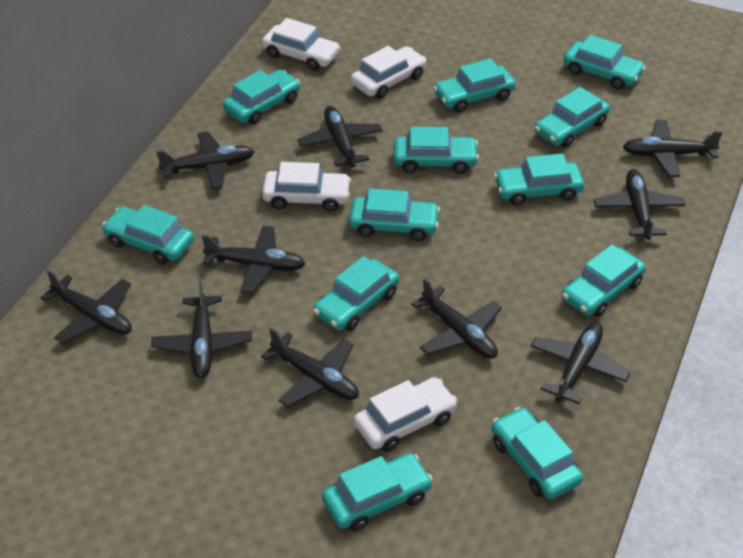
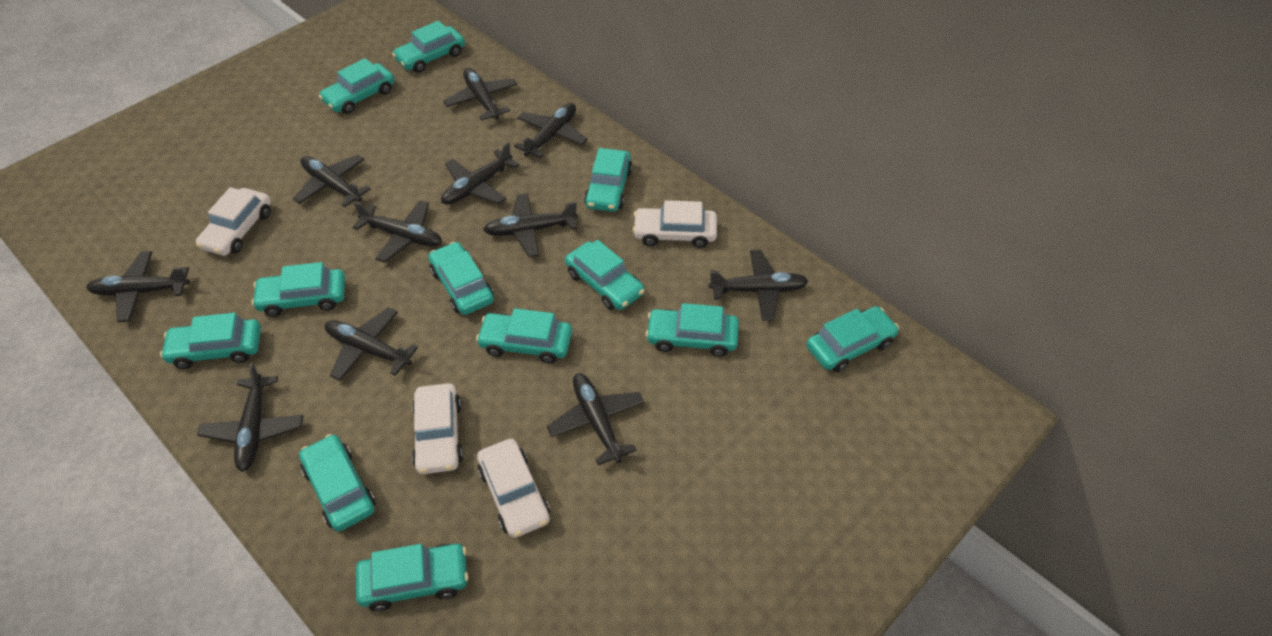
black plane: [40,270,132,344] [151,280,252,378] [156,131,255,189] [202,226,306,294] [261,328,359,407] [297,106,382,167] [411,278,502,359] [530,322,631,404] [594,169,685,240] [623,120,723,177] = 10 -> [86,251,190,322] [197,363,303,472] [292,155,371,207] [324,307,418,381] [352,200,442,263] [441,142,519,205] [443,68,517,120] [483,193,578,257] [514,103,588,158] [547,373,644,465] [709,250,808,321] = 11

